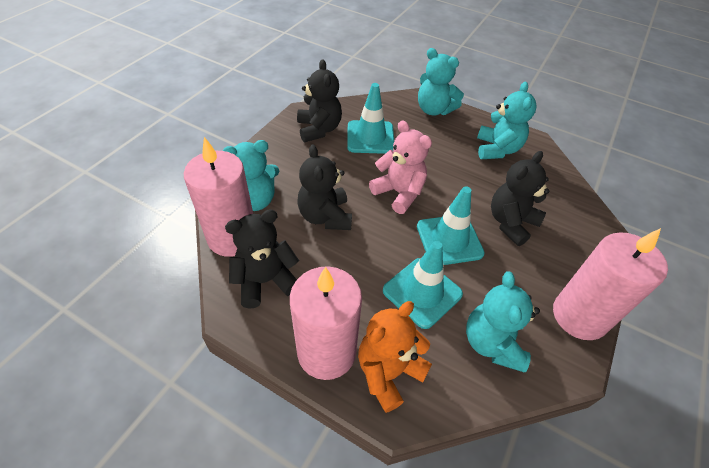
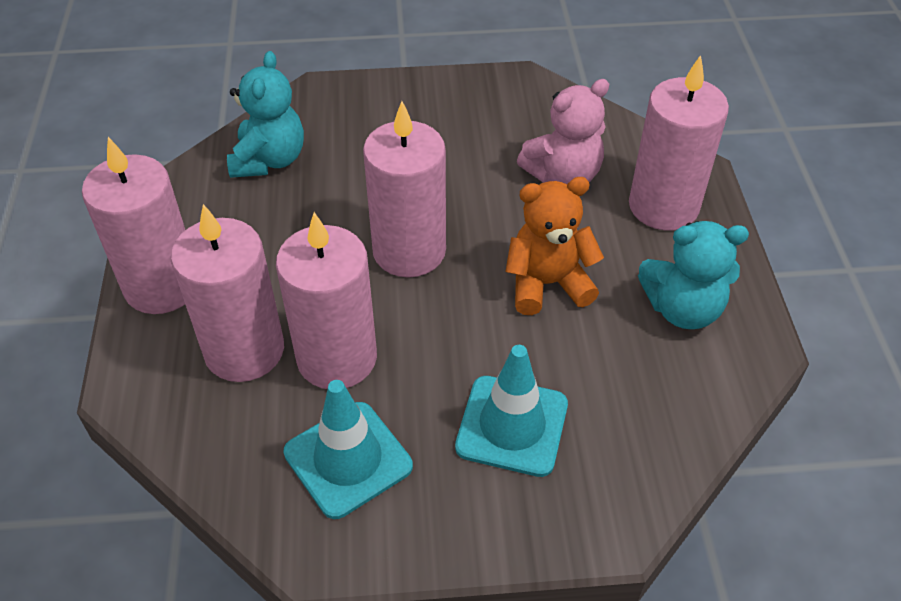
black teddy bear: [225,209,299,309] [297,59,342,142] [298,145,352,230] [491,151,549,246] = 4 -> none = 0
pink candle: [184,137,253,257] [290,266,362,380] [553,228,668,340] = 3 -> [82,137,185,314] [171,204,284,382] [276,212,377,389] [363,101,446,278] [629,55,729,230] = 5
turquoise teddy bear: [223,140,279,211] [418,48,464,116] [466,271,540,372] [477,82,536,159] = 4 -> [227,51,304,178] [638,221,749,329] = 2
turquoise traffic cone: [347,83,394,154] [383,241,463,329] [417,186,484,265] = 3 -> [283,380,413,519] [455,345,568,477] = 2

